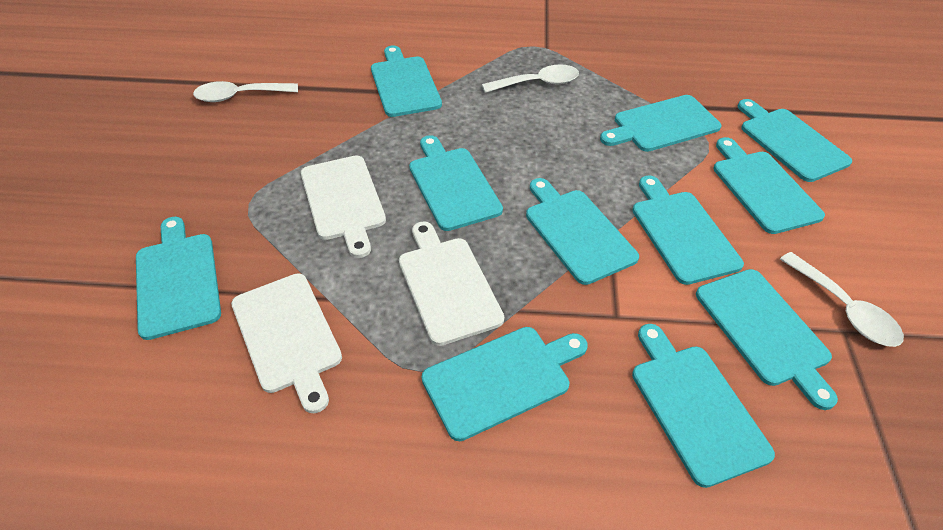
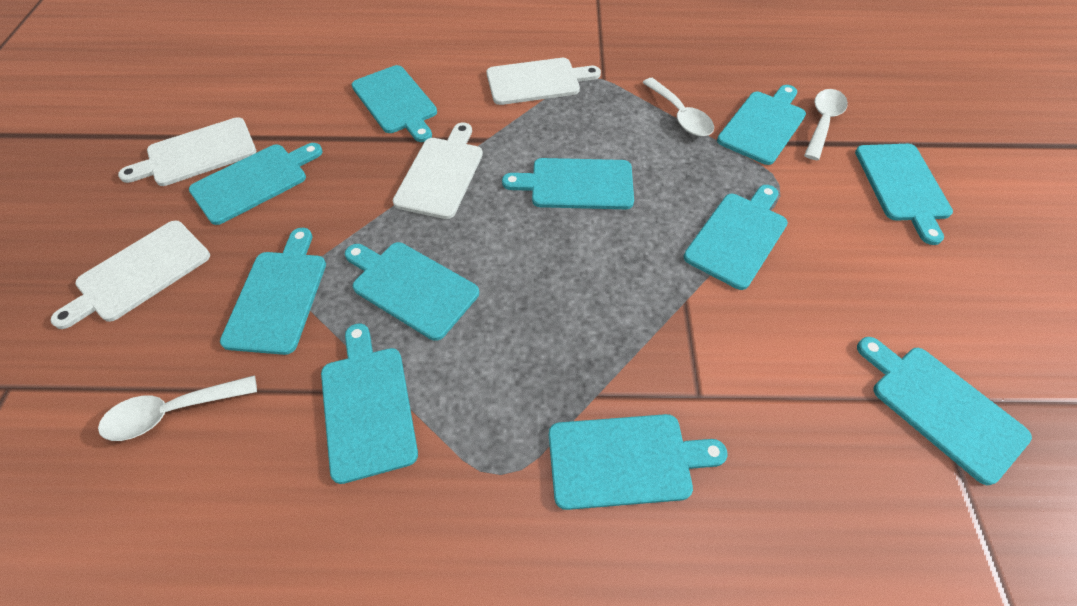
white cutting board: [231,273,342,413] [301,155,386,258] [399,221,504,346] = 3 -> [50,220,210,329] [118,117,256,186] [393,122,483,219] [486,58,601,105] = 4

